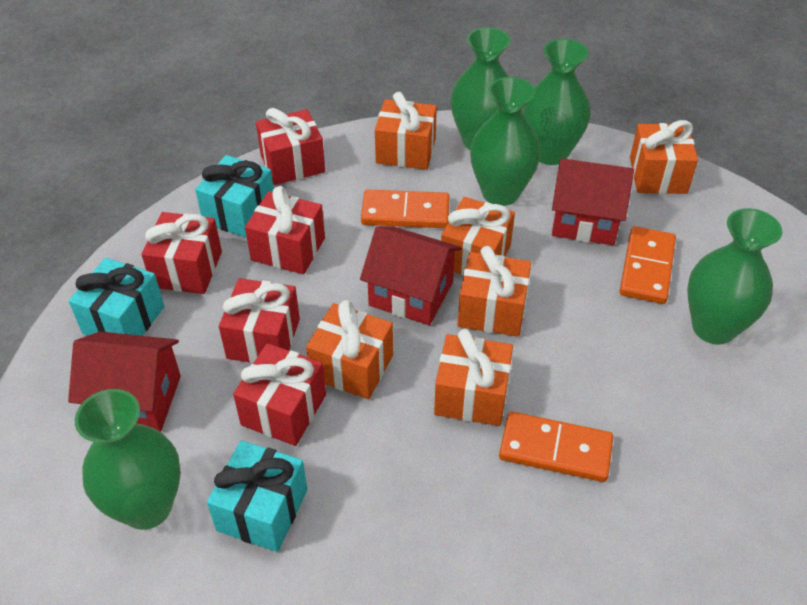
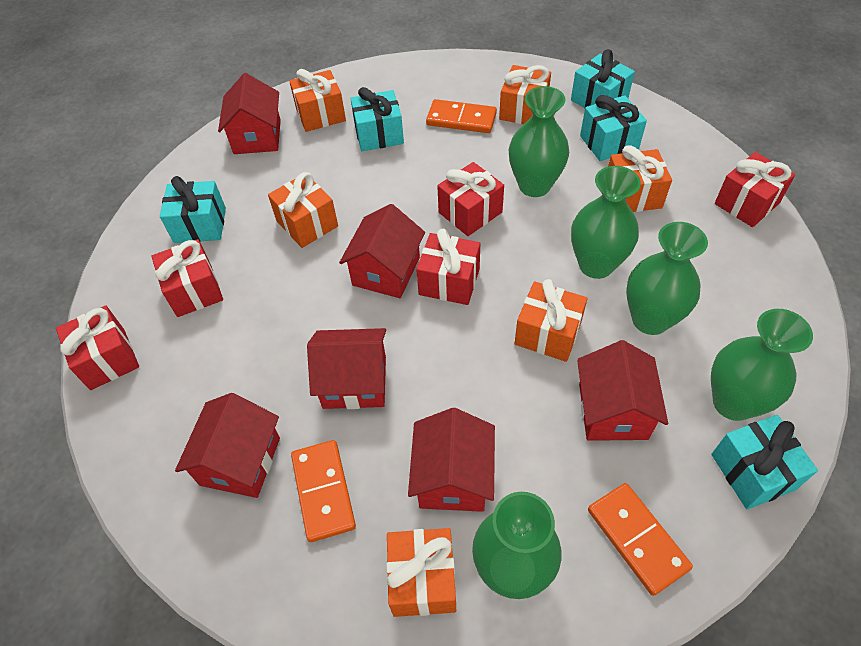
red house: [68,331,181,432] [360,226,462,326] [552,158,634,245] = 3 -> [175,393,280,498] [218,73,281,154] [307,328,386,409] [339,204,425,298] [408,408,495,512] [577,340,668,441] = 6
turquoise gift: [69,258,164,336] [195,155,274,238] [207,440,308,552] = 3 -> [160,176,226,243] [350,87,404,151] [571,49,635,108] [580,95,647,161] [711,415,818,509] = 5

